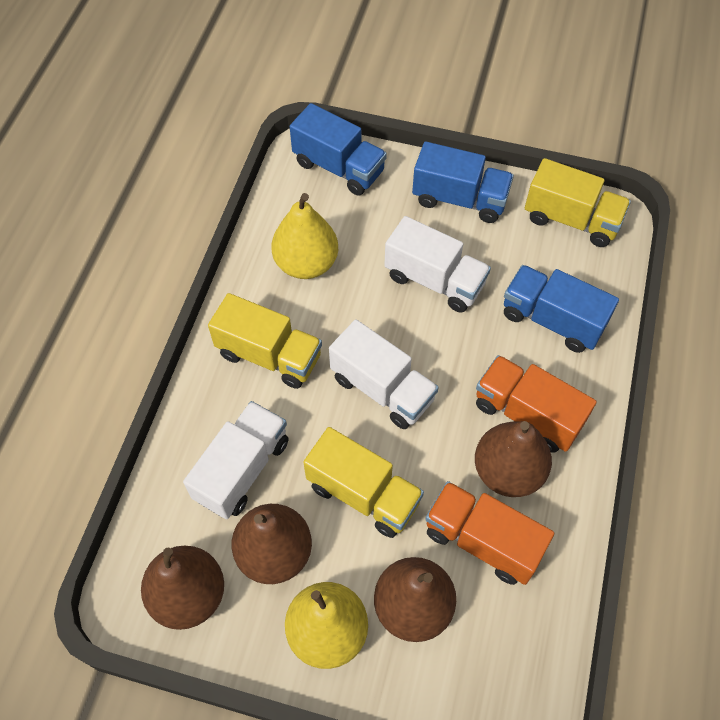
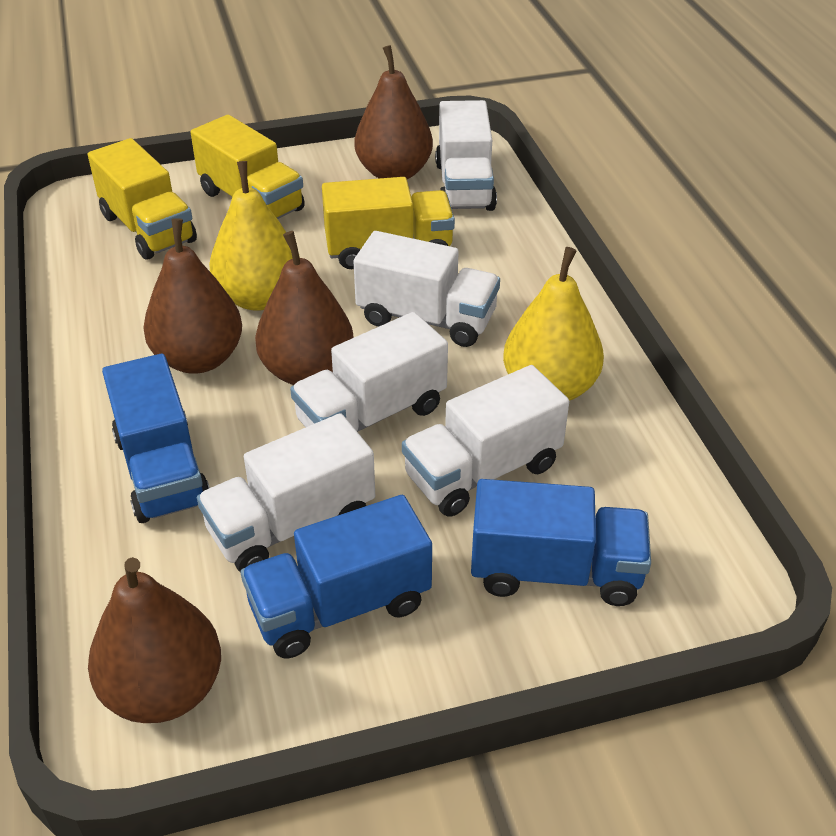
orange truck: [425,481,554,585] [476,355,597,453] = 2 -> none = 0
white truck: [183,401,289,519] [329,320,439,429] [384,216,491,313] = 3 -> [197,413,375,572] [290,312,448,432] [353,231,500,347] [402,365,569,517] [435,100,497,211] = 5

